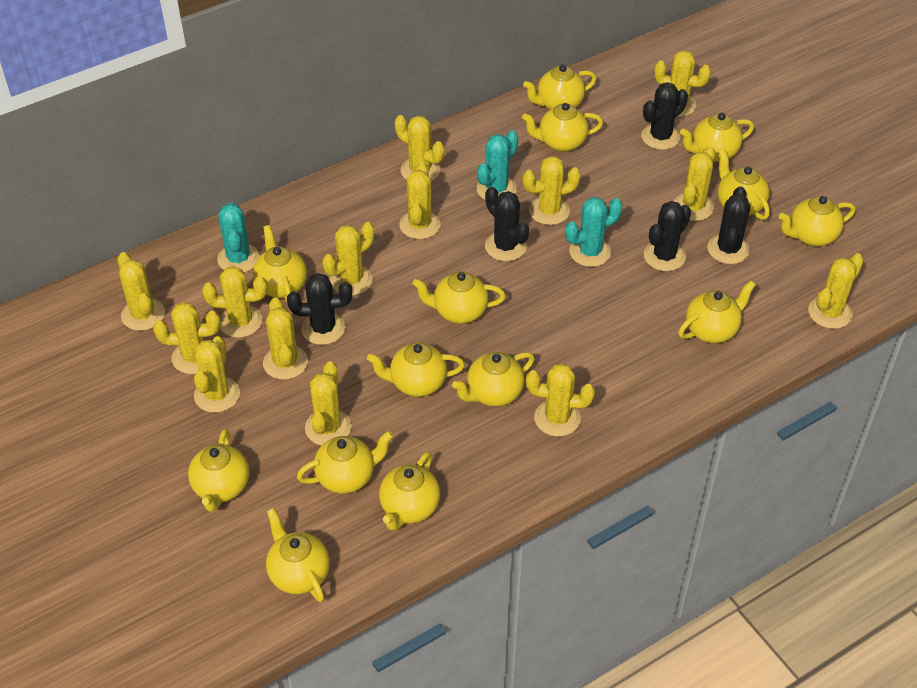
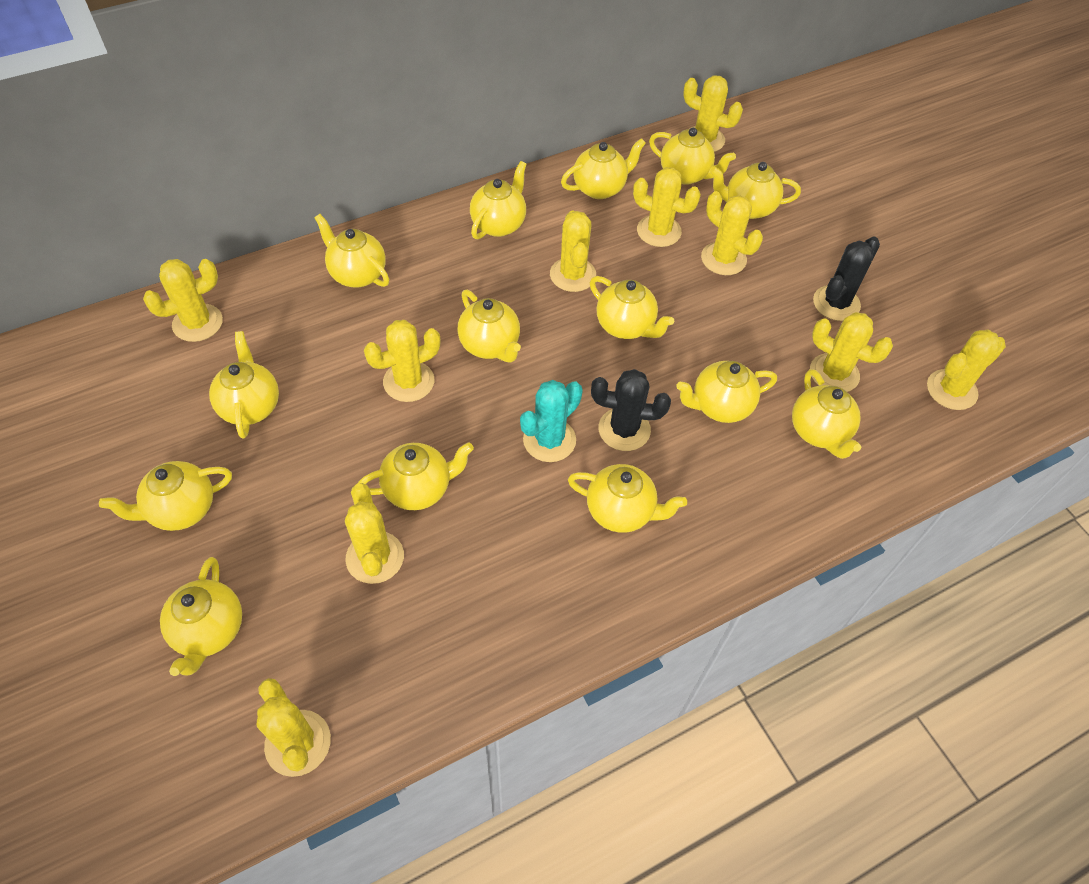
black cactus: [287,273,352,345] [485,187,529,261] [641,82,688,150] [644,201,691,271] [708,186,750,264] = 5 -> [591,369,671,451] [813,237,880,321] = 2
turquoise cactus: [217,203,260,273] [477,130,518,200] [565,197,622,267] = 3 -> [520,380,583,462] = 1
yellow cactus: [118,252,165,331] [153,302,220,374] [194,336,240,413] [202,266,267,338] [263,297,308,380] [305,361,352,446] [322,222,374,295] [395,115,444,181] [400,162,441,239] [522,156,581,225] [526,363,595,436] [654,51,711,117] [674,146,715,221] [808,253,864,329] = 14 -> [143,259,223,342] [257,678,331,777] [345,483,404,584] [364,320,440,402] [550,211,596,292] [633,167,701,247] [683,75,743,152] [701,191,763,275] [810,312,893,392] [927,330,1006,410] = 10

